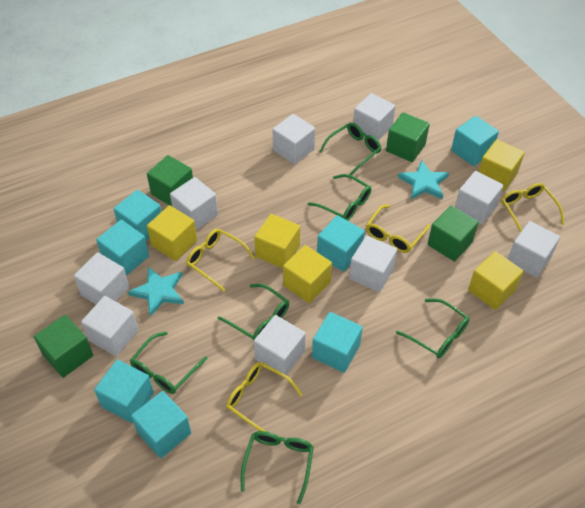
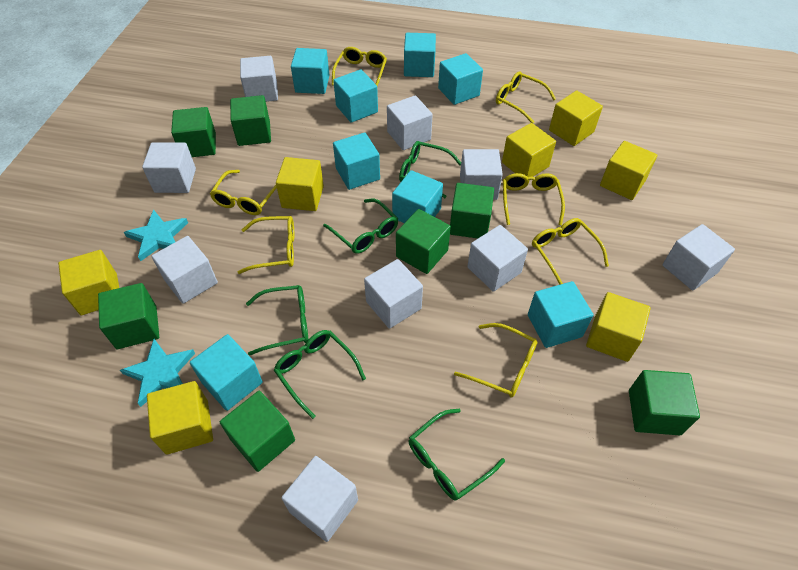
green cube: [34,315,93,378] [147,155,193,206] [386,112,430,162] [428,206,479,262] = 4 -> [98,283,159,349] [171,107,216,157] [220,391,295,472] [230,95,271,146] [396,209,451,274] [450,183,494,238] [629,370,700,435] = 7
green glasses: [130,332,208,394] [218,284,289,341] [241,431,314,504] [308,174,371,221] [319,122,382,176] [396,299,470,358] = 6 -> [246,285,308,356] [274,330,366,419] [323,199,398,254] [399,141,461,198] [409,408,505,501] = 5
turquoise cube: [94,360,154,423] [96,219,149,276] [113,190,162,241] [131,391,191,458] [312,312,363,373] [317,215,365,272] [451,116,499,166] = 7 -> [190,334,263,411] [291,48,329,94] [333,69,378,123] [333,132,380,190] [392,170,443,223] [404,33,436,77] [438,53,483,105] [528,281,593,348] = 8
yellow cube: [147,205,197,261] [254,214,300,268] [283,245,332,303] [468,251,524,310] [479,139,525,191] = 5 -> [58,250,119,315] [147,381,213,455] [276,157,324,211] [502,123,556,177] [549,91,603,146] [586,292,651,362] [600,141,657,200] = 7
yellow glasses: [186,229,255,292] [226,362,303,432] [366,205,430,253] [501,183,565,233] = 4 -> [210,170,277,215] [238,216,294,274] [332,47,387,86] [454,323,538,398] [496,71,556,123] [503,173,565,225] [532,218,609,284] = 7

